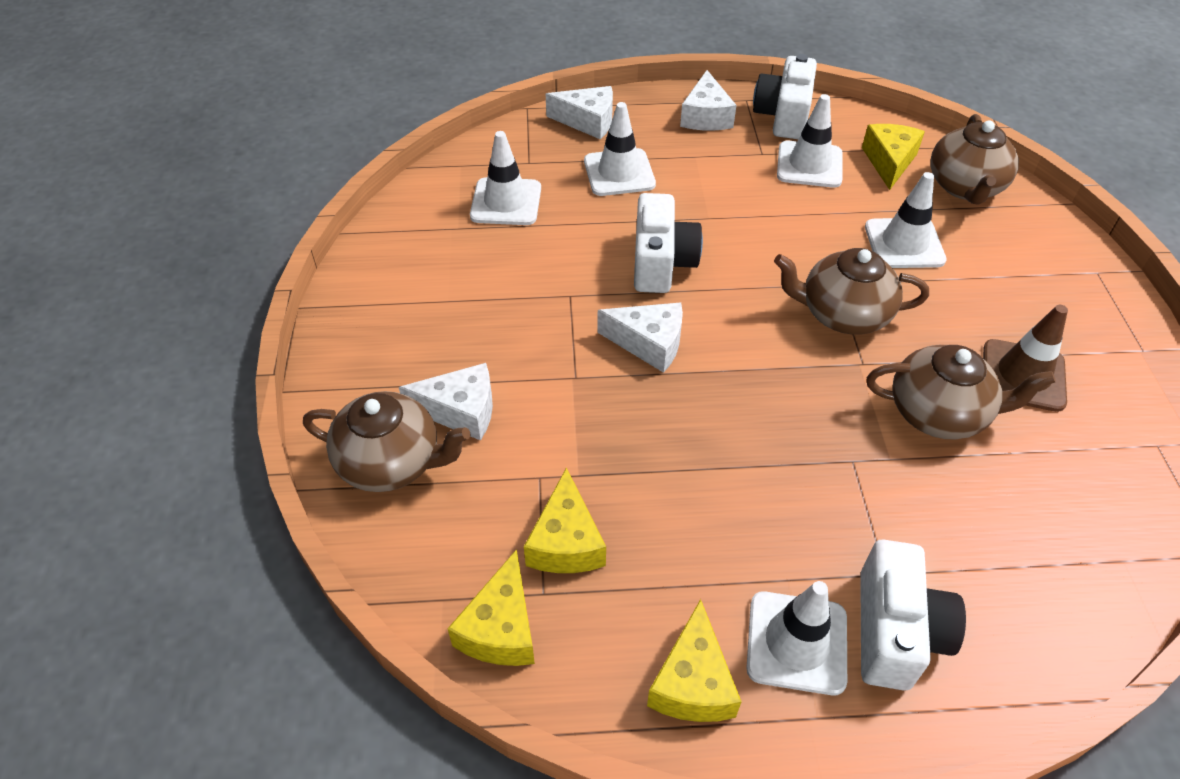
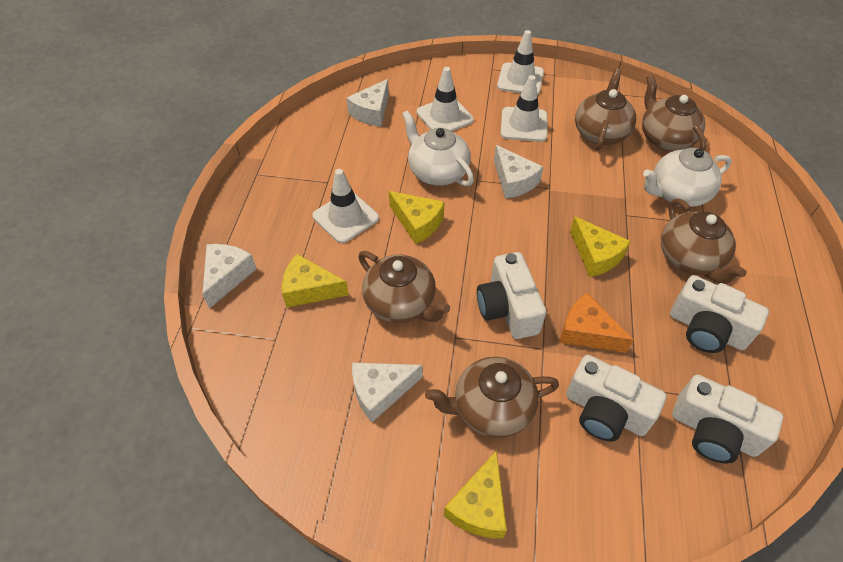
brown teapot: [303,391,470,492] [774,248,929,335] [867,345,1056,439] [930,114,1019,205] = 4 -> [358,251,450,323] [425,357,559,438] [575,69,636,151] [642,75,706,151] [661,199,747,284] = 5
brown traffic cone: [983,305,1068,412] = 1 -> none = 0
orange cheese: none = 0 -> [560,293,633,353] = 1
white camera: [634,193,703,293] [753,54,817,139] [860,539,966,691] = 3 -> [477,252,546,339] [566,355,666,441] [670,275,769,353] [672,375,783,463] = 4
white teapot: none = 0 -> [402,110,474,186] [643,148,732,207] = 2
white traffic cone: [470,131,541,225] [584,102,656,196] [746,581,847,695] [777,94,843,188] [865,172,947,268] = 5 -> [312,169,379,243] [417,67,474,131] [497,30,544,95] [500,75,547,142] = 4

